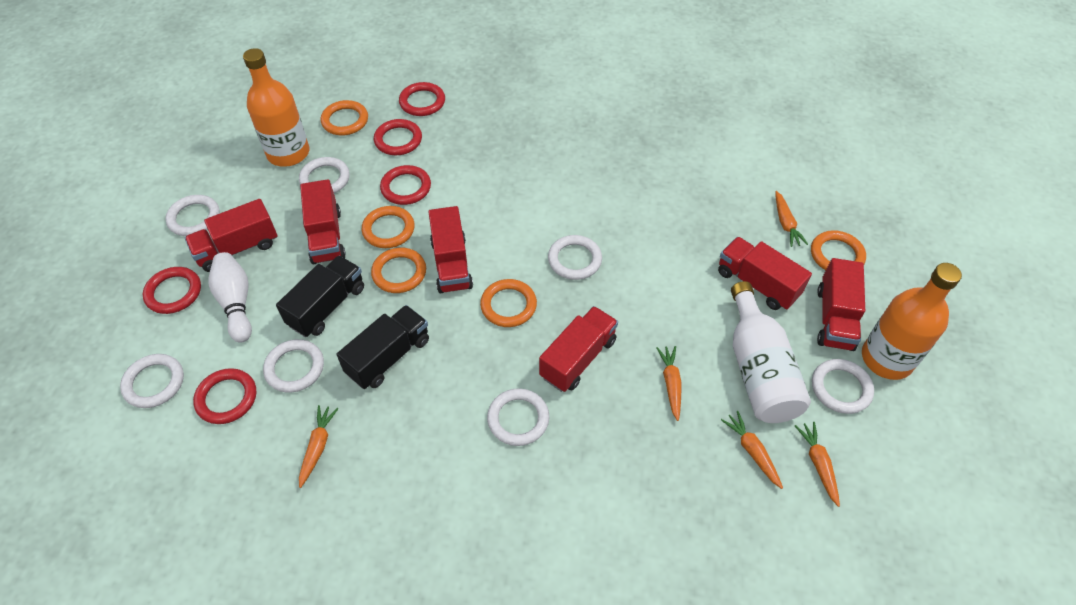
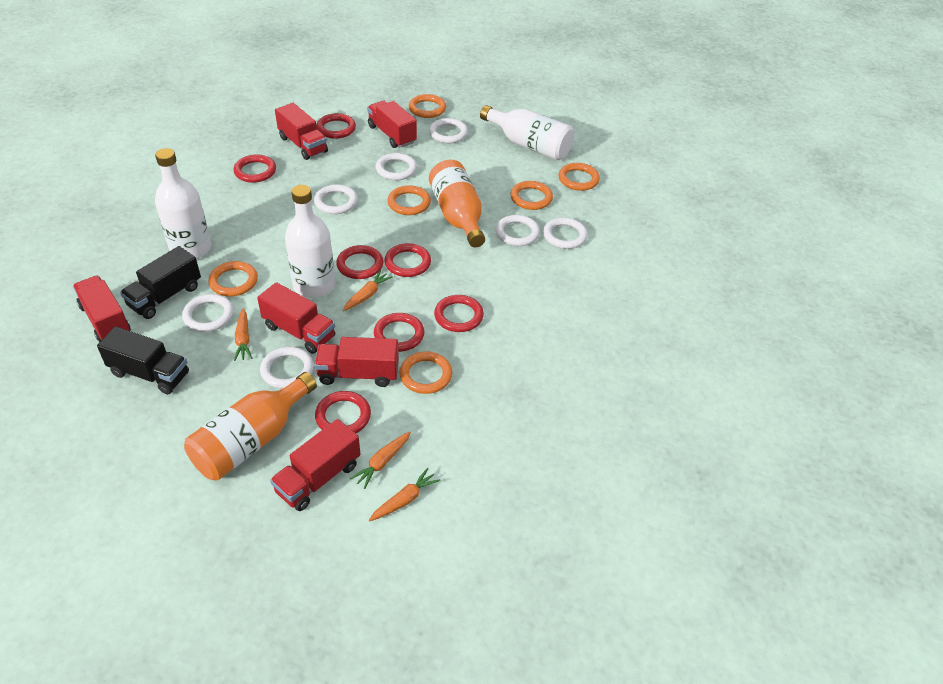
orange carrot: [299,405,338,488] [656,346,682,421] [721,411,783,489] [775,191,808,247] [795,422,840,507] = 5 -> [234,308,252,361] [342,270,393,311] [350,432,411,489] [369,468,440,522] = 4
orange ring: [321,100,368,135] [362,206,415,248] [371,248,426,293] [480,279,537,327] [811,230,866,270] = 5 -> [208,261,258,297] [387,185,431,215] [399,351,452,394] [409,94,446,118] [510,181,553,210] [558,163,600,191] = 6
red ring: [143,267,201,314] [193,368,256,424] [374,119,422,155] [380,165,431,205] [399,82,445,116] = 5 -> [233,154,276,183] [315,391,371,433] [316,113,356,139] [336,245,383,279] [374,313,424,352] [384,243,431,277] [434,295,484,332] = 7
white bottle: [731,281,811,423] = 1 -> [155,148,211,259] [285,185,335,298] [480,105,574,160] = 3
white bowling pin: [209,252,252,343] = 1 -> none = 0

